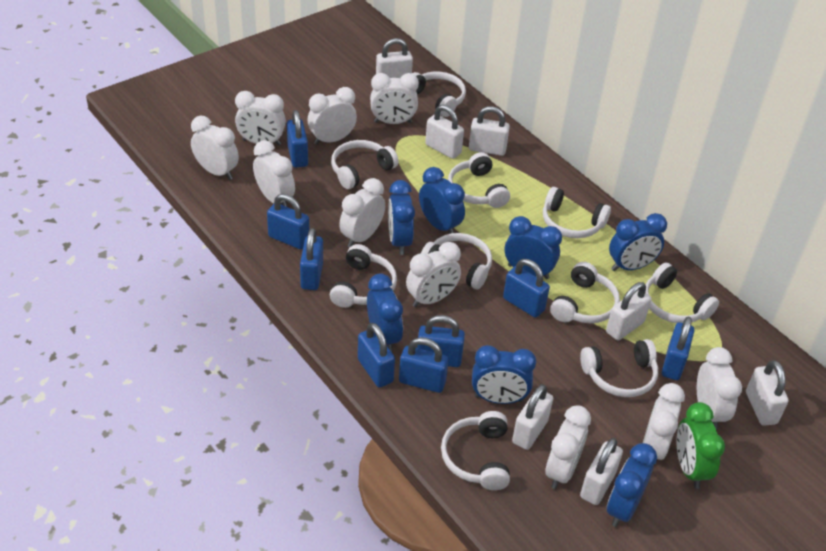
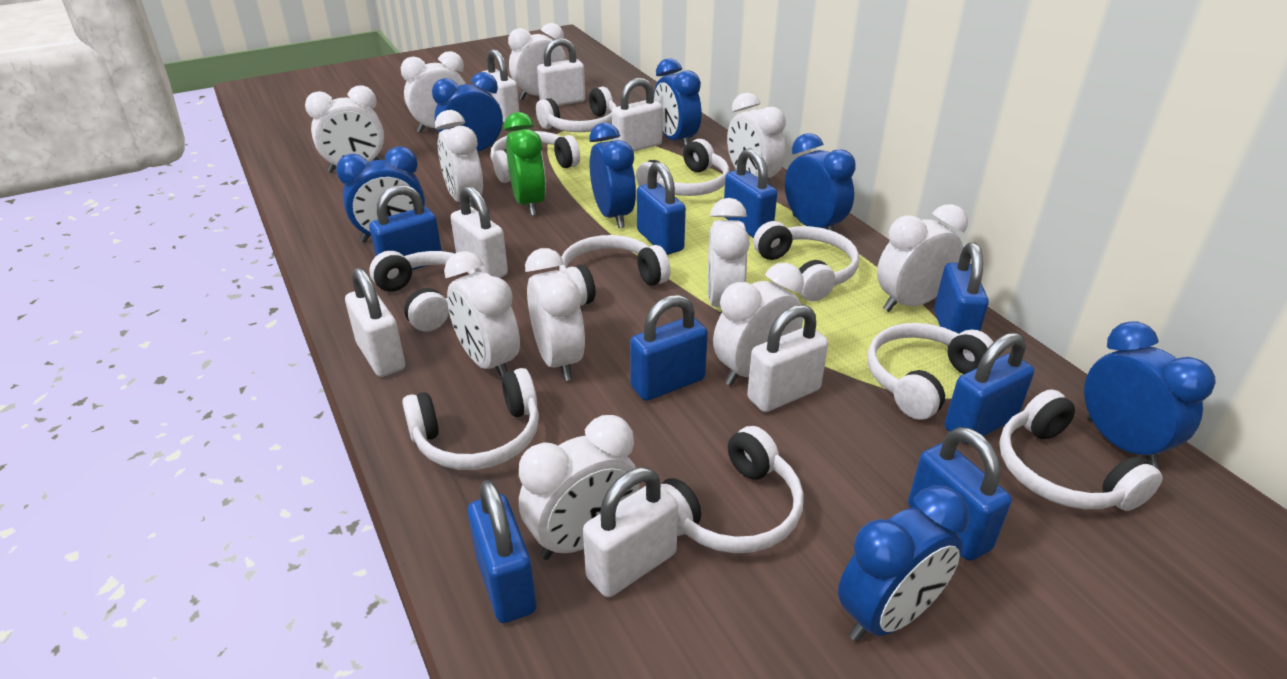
white clock: [191,116,239,180] [235,91,286,146] [253,140,295,207] [308,87,357,145] [339,178,385,247] [370,73,419,124] [406,242,461,307] [545,405,591,489] [643,383,685,460] [697,347,742,430] = 10 -> [305,85,384,173] [401,51,466,133] [435,110,483,209] [444,251,520,379] [508,23,567,100] [519,415,640,560] [525,248,585,381] [708,198,750,313] [713,263,804,386] [727,93,786,185] [877,204,968,312] = 11

